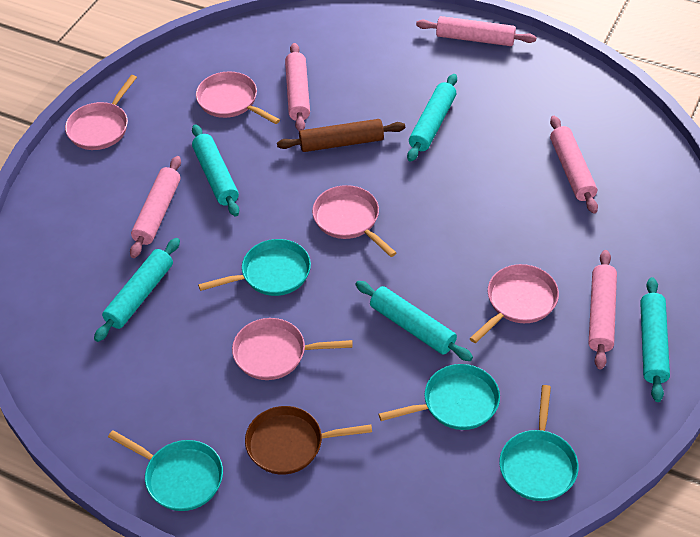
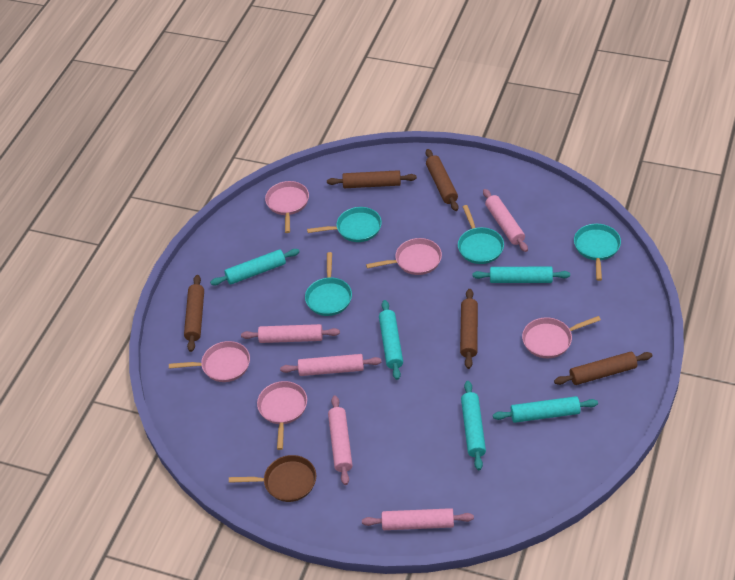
brown rolling pin: [277,119,405,152] = 1 -> [184,275,204,352] [327,170,417,188] [426,149,458,211] [460,289,478,369] [554,352,652,385] = 5

